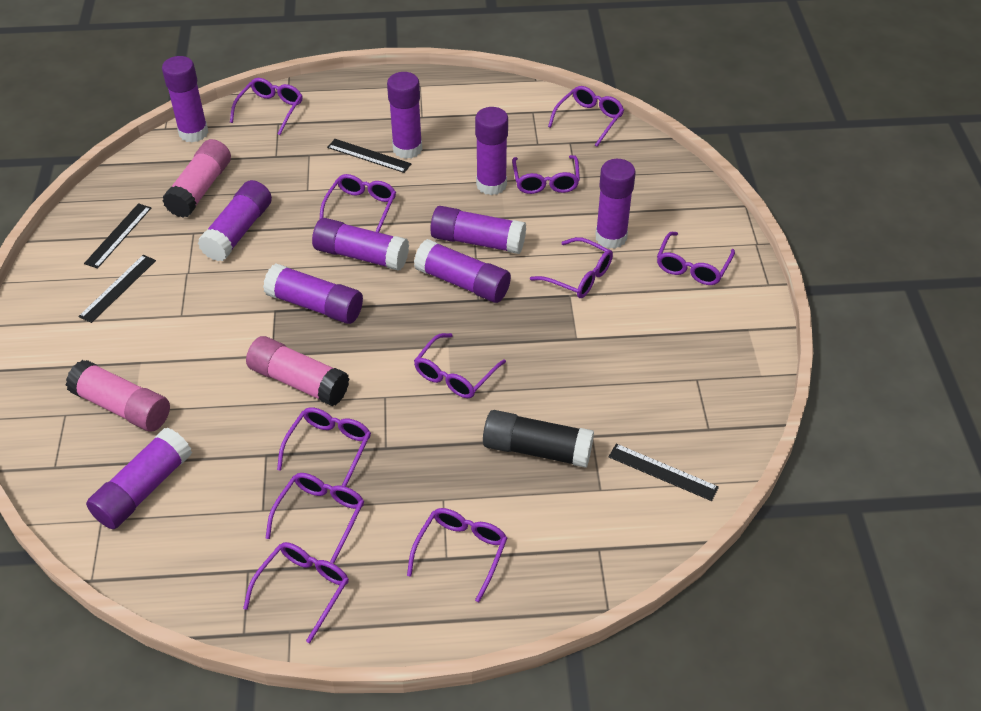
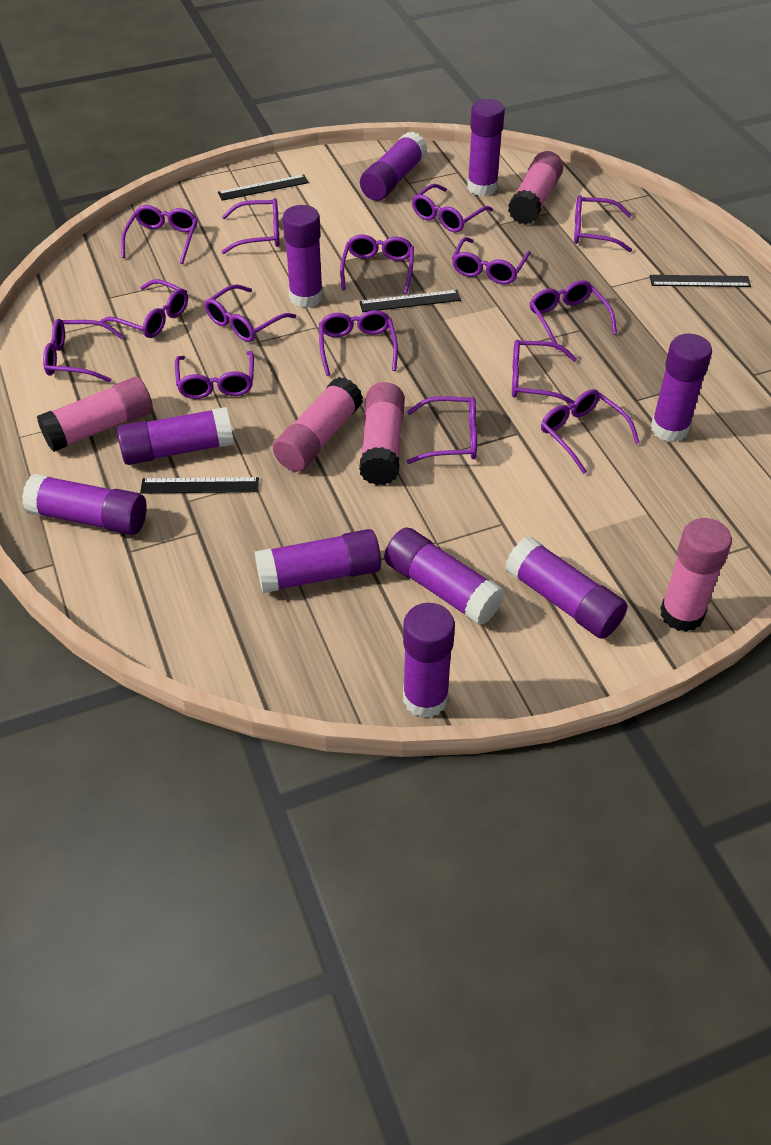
black glue stick: [483,410,594,468] = 1 -> none = 0
pink glue stick: [66,360,170,432] [162,139,231,218] [246,336,349,406] = 3 -> [37,377,153,452] [273,377,363,472] [359,382,405,485] [508,151,563,225] [660,518,732,632] = 5
purple glasses: [230,78,302,135] [243,542,349,643] [266,473,364,564] [277,408,371,487] [320,174,396,232] [407,508,507,602] [414,333,506,398] [512,155,580,194] [530,237,613,298] [548,86,624,147] [657,232,735,285] = 11 -> [43,319,124,382] [100,279,188,338] [121,205,198,264] [175,351,254,399] [204,284,296,342] [222,198,279,254] [319,310,398,376] [340,235,414,294] [407,396,477,464] [412,184,493,232] [452,237,531,285] [512,339,577,404] [530,280,617,350] [541,389,640,474] [574,195,632,252] = 15

